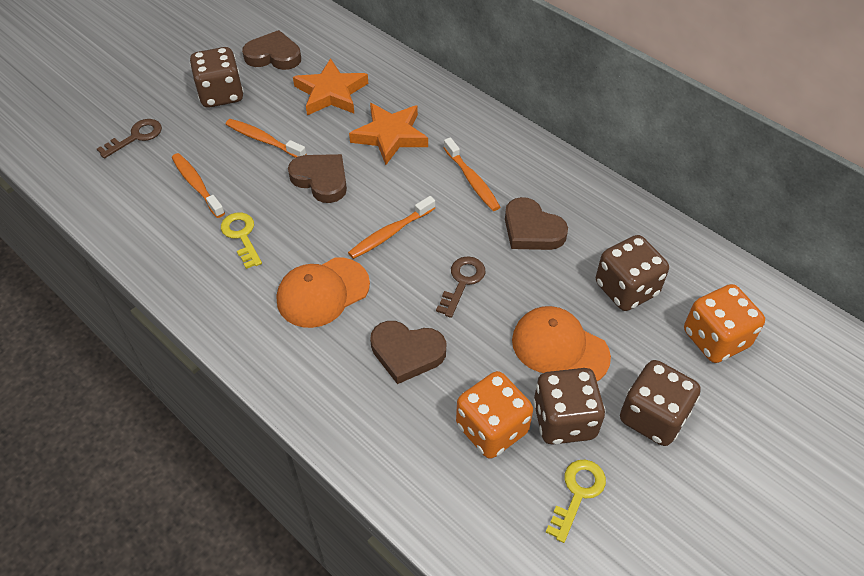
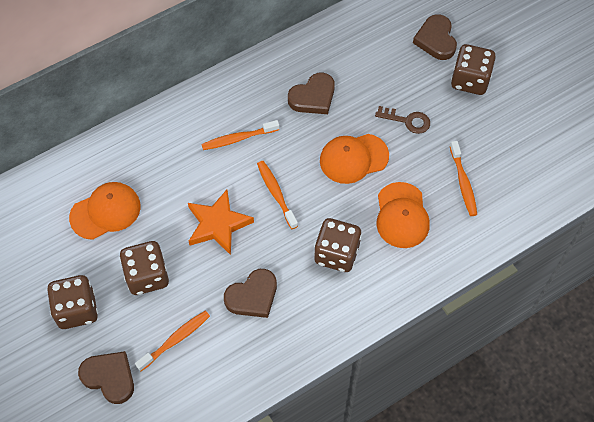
brown key: [97,119,162,159] [436,256,485,318] = 2 -> [375,106,430,134] = 1
orange cap: [277,257,370,328] [512,306,611,381] = 2 -> [69,182,141,240] [320,134,389,184] [376,182,430,248] = 3
orange dice: [456,371,533,459] [684,284,765,363] = 2 -> none = 0
orange star: [293,58,368,115] [349,103,428,165] = 2 -> [188,190,254,255] = 1
yellow key: [221,213,262,269] [546,460,606,543] = 2 -> none = 0

